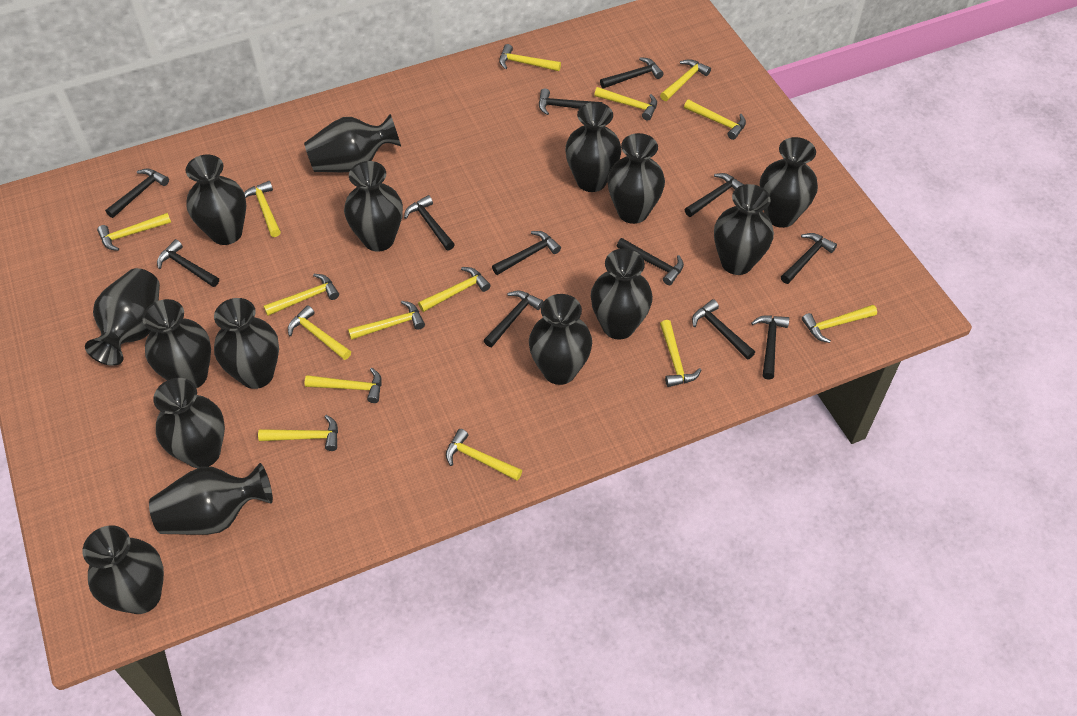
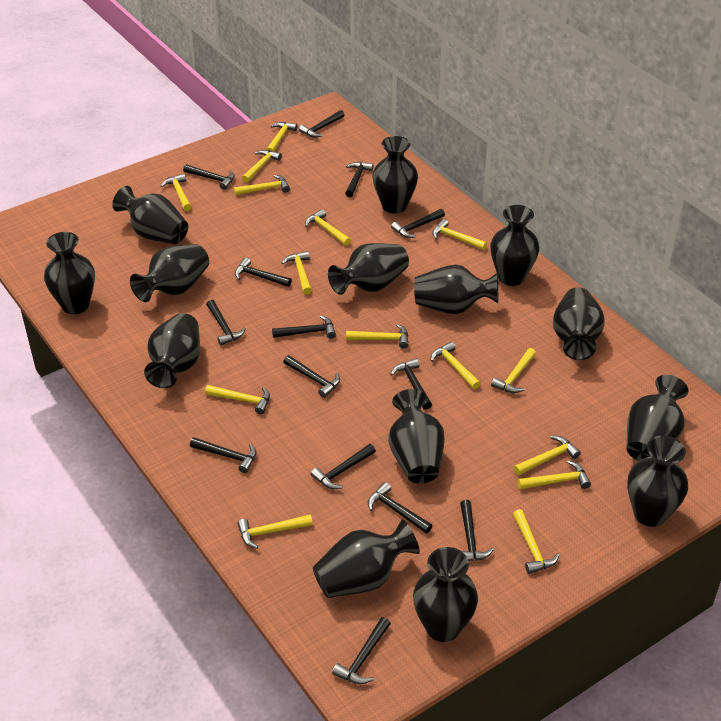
black hammer: [105,169,169,218] [157,239,219,287] [404,195,455,250] [484,290,544,347] [492,231,561,275] [539,88,603,115] [600,57,664,88] [617,238,684,285] [684,173,744,217] [692,299,755,360] [751,315,789,380] [781,233,837,284] = 12 -> [183,165,235,190] [190,437,257,473] [206,300,246,346] [235,257,292,287] [272,315,336,339] [283,355,340,398] [299,110,344,138] [311,444,376,489] [332,617,391,684] [345,162,374,197] [368,482,432,533] [391,209,445,238] [391,358,432,409] [460,500,494,561] = 14
black vase: [83,526,164,614] [85,268,160,366] [142,299,211,388] [149,463,273,535] [153,378,225,468] [186,155,246,245] [214,298,279,389] [304,114,401,172] [344,161,403,252] [529,294,592,385] [565,102,622,192] [591,248,653,340] [607,133,665,224] [714,184,774,275] [760,137,818,228] = 15 -> [44,232,95,314] [112,186,188,244] [130,244,209,302] [144,313,200,388] [313,519,420,598] [328,243,409,295] [373,136,418,214] [388,389,445,484] [413,547,478,642] [414,264,498,314] [490,205,540,286] [553,287,605,360] [626,375,688,461] [627,435,688,527] = 14

